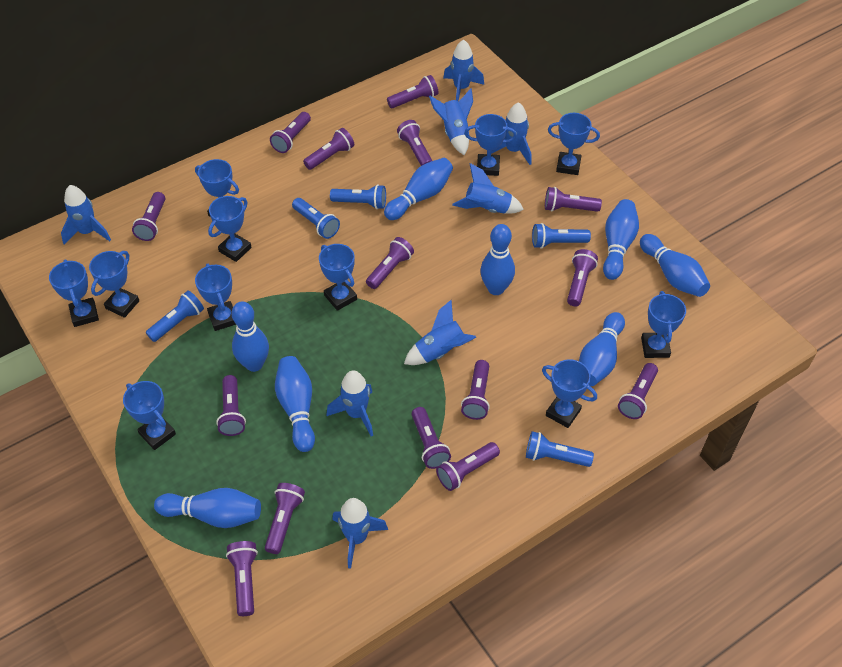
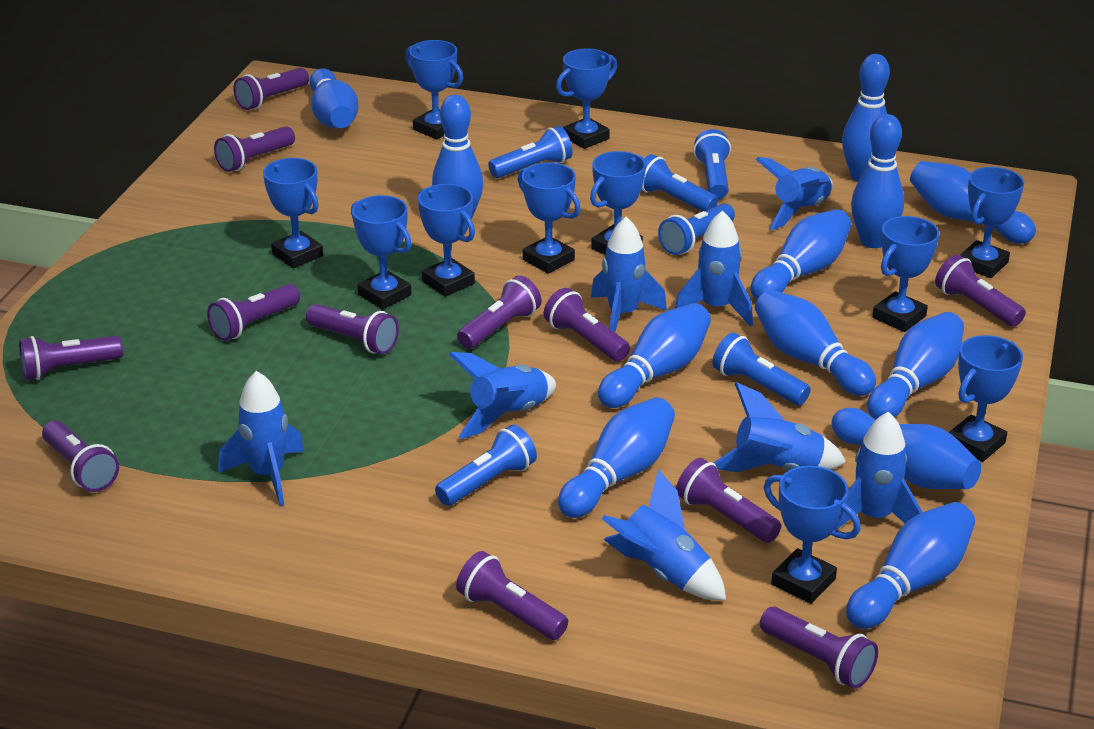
blue bowling pin: [154,488,261,528] [232,301,269,372] [275,356,315,452] [384,158,453,220] [480,224,515,295] [579,312,625,386] [603,199,639,280] [640,234,710,297] = 8 -> [310,68,359,129] [432,95,483,220] [558,397,675,518] [598,303,711,408] [751,209,851,299] [755,290,876,396] [832,408,981,489] [842,54,890,182] [846,502,975,629] [851,114,904,248] [867,312,964,419] [910,161,1036,244] = 12
blue flashlight: [146,290,204,342] [292,198,340,239] [330,184,386,209] [526,431,594,467] [532,223,591,249] = 5 -> [435,425,537,506] [488,126,573,178] [642,154,718,212] [658,203,735,255] [694,129,731,199] [712,332,811,405] = 6
purple flashlight: [132,192,165,241] [216,375,246,436] [226,541,258,616] [265,483,305,554] [270,112,311,153] [303,128,354,170] [366,237,414,289] [387,75,438,108] [397,120,432,166] [411,407,451,469] [436,442,500,491] [461,360,490,420] [545,187,602,212] [567,249,598,306] [618,363,658,419] = 15 -> [19,336,123,380] [42,420,119,492] [207,284,300,341] [214,126,295,172] [233,68,309,110] [306,304,399,354] [456,551,568,640] [457,276,542,349] [544,288,630,361] [676,458,782,543] [760,607,878,689] [935,254,1026,327] = 12

